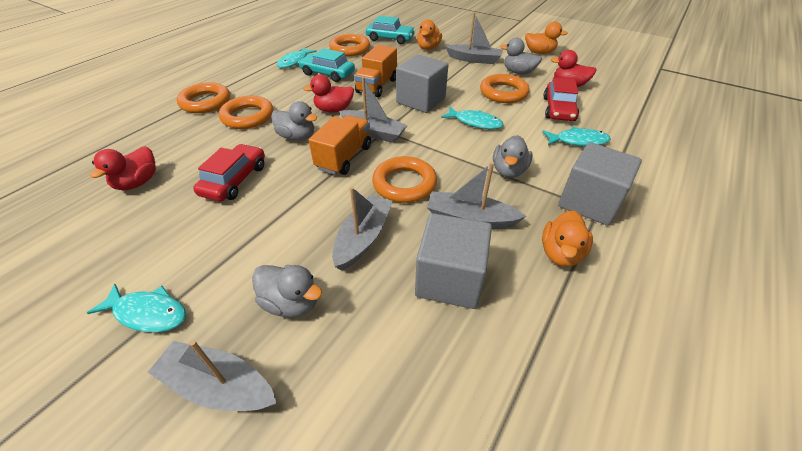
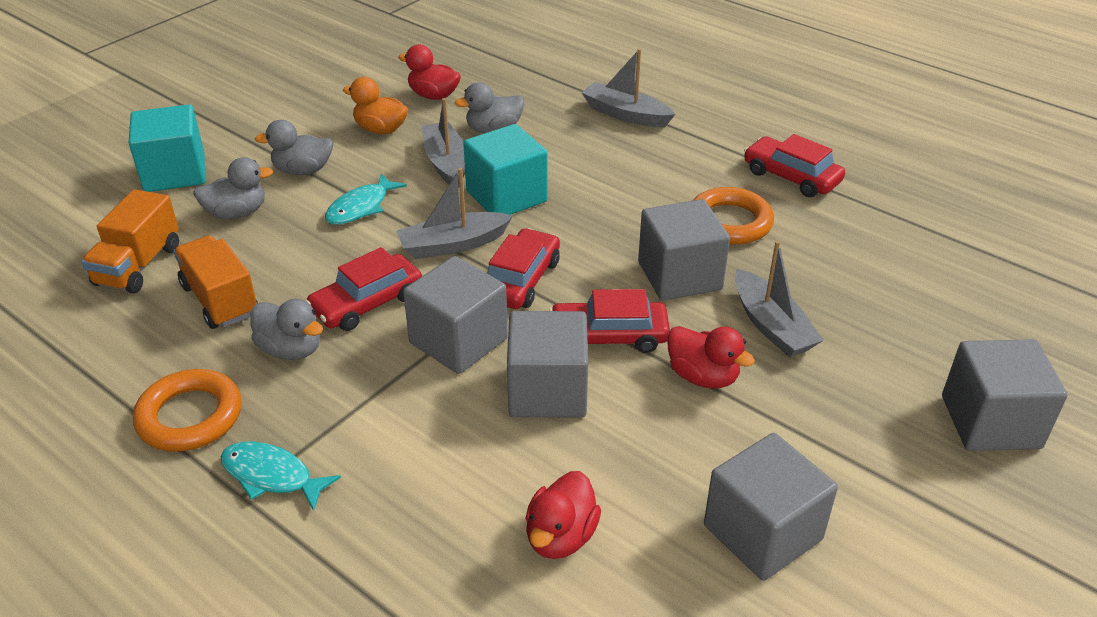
grey boat: [148,340,277,411] [332,187,393,271] [339,77,408,143] [427,162,526,229] [445,13,503,64] = 5 -> [396,168,513,259] [422,98,465,188] [582,49,676,127] [735,241,824,357] = 4
grey cube: [396,54,448,113] [415,213,492,309] [558,142,642,226] = 3 -> [403,256,508,374] [507,311,588,417] [638,199,730,301] [704,433,838,581] [942,339,1068,451] = 5
orange duck: [417,19,442,50] [525,22,568,54] [542,210,593,267] = 3 -> [343,77,408,134] = 1
orange ring: [177,82,230,113] [219,96,273,129] [329,34,370,56] [372,156,437,203] [480,74,529,103] = 5 -> [133,369,242,452] [693,187,774,245] = 2
red car: [193,144,265,201] [543,77,579,121] = 2 -> [306,247,422,331] [487,228,560,309] [549,289,670,353] [744,134,845,197] = 4
turquoise car: [298,48,355,82] [366,16,415,44] = 2 -> none = 0
turquoise cube: none = 0 -> [129,104,205,192] [463,124,547,215] = 2
turquoise fish: [87,284,186,332] [277,48,317,68] [441,107,504,129] [542,127,611,146] = 4 -> [220,441,341,511] [325,173,407,225] = 2

